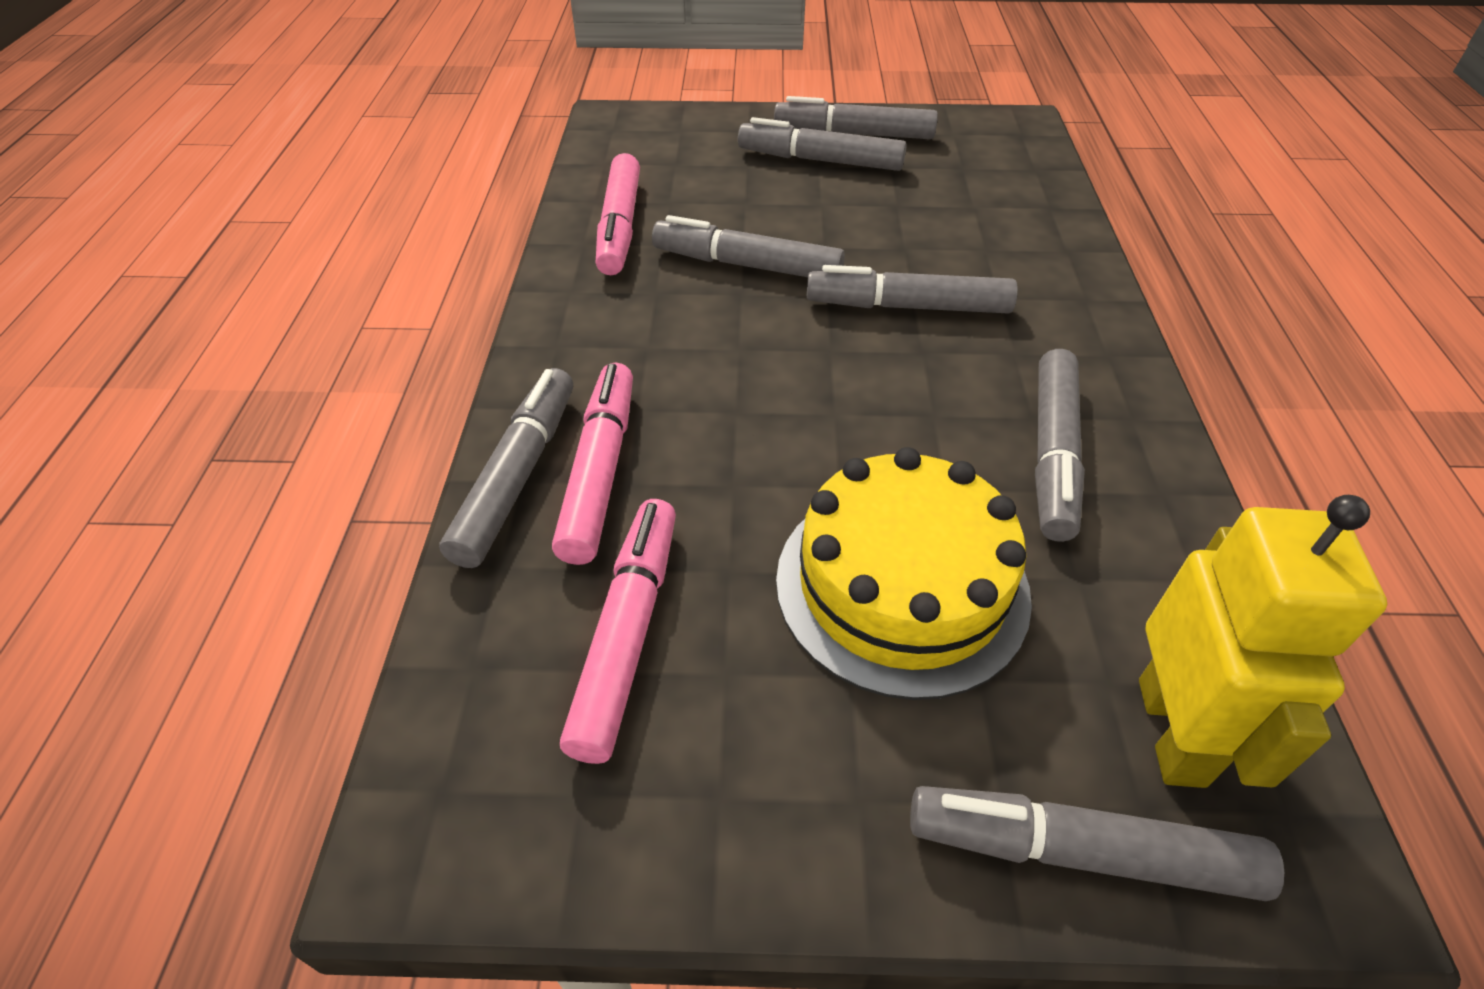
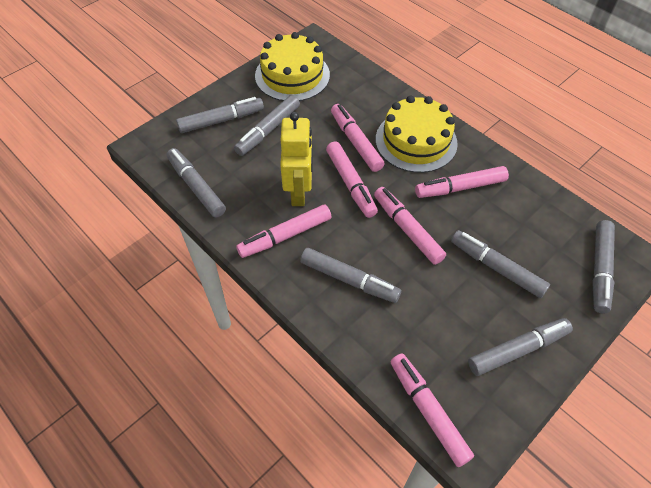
pink marker: [552,363,633,565] [560,499,676,764] [596,153,640,275] = 3 -> [236,204,332,258] [326,141,378,218] [331,104,385,172] [374,187,446,265] [390,353,474,467] [415,166,509,198] = 6
yellow cake: [776,447,1032,700] = 1 -> [255,32,330,101] [376,96,458,173] = 2

